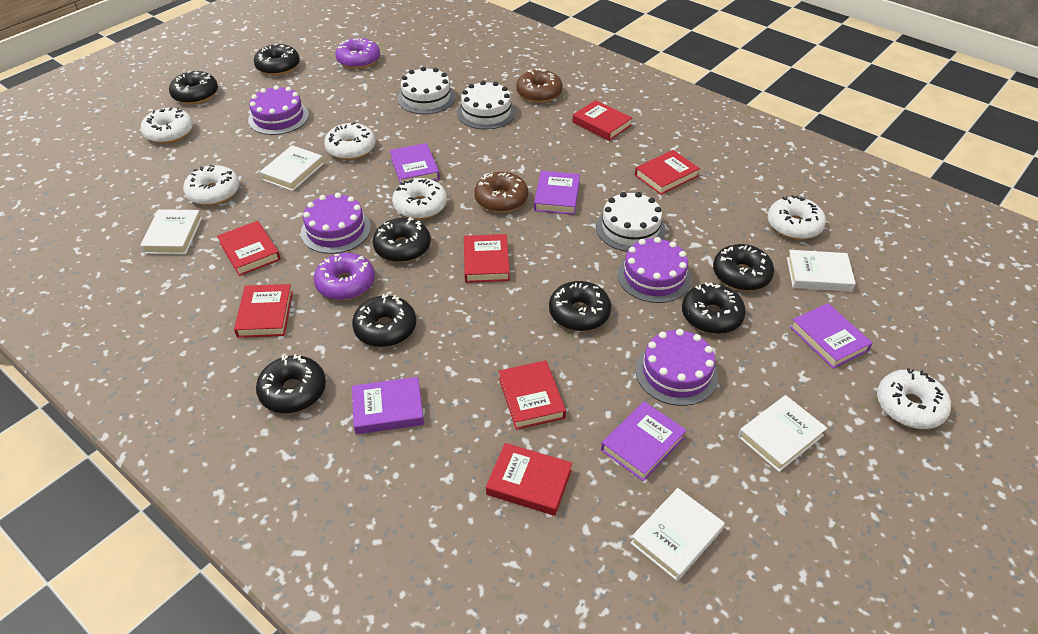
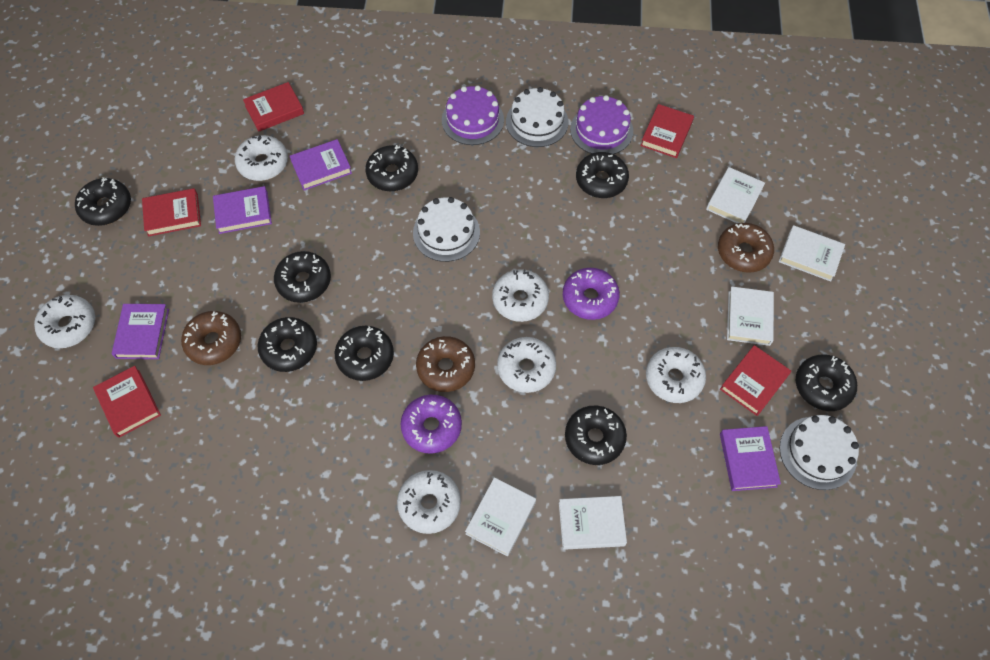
brown donut: [474,172,528,213] [516,68,563,103] = 2 -> [181,311,241,365] [416,336,475,392] [718,223,774,273] = 3
purple book: [352,377,424,434] [390,143,440,183] [534,171,580,215] [601,401,687,481] [790,303,872,369] = 5 -> [112,304,169,359] [213,186,272,234] [290,139,352,190] [720,426,781,491] = 4
purple cake: [248,85,309,135] [301,193,371,254] [617,237,691,303] [635,329,718,406] = 4 -> [442,85,504,145] [570,95,633,154] = 2
red book: [217,221,281,276] [234,284,293,338] [464,234,510,283] [486,443,572,516] [499,361,566,430] [572,100,632,141] [635,150,700,195] = 7 -> [93,366,161,438] [142,188,201,237] [243,82,304,132] [640,104,694,158] [720,345,791,416] = 5

